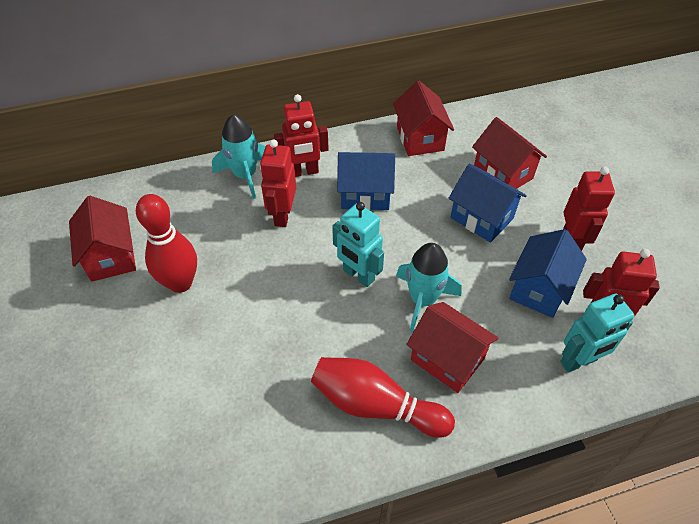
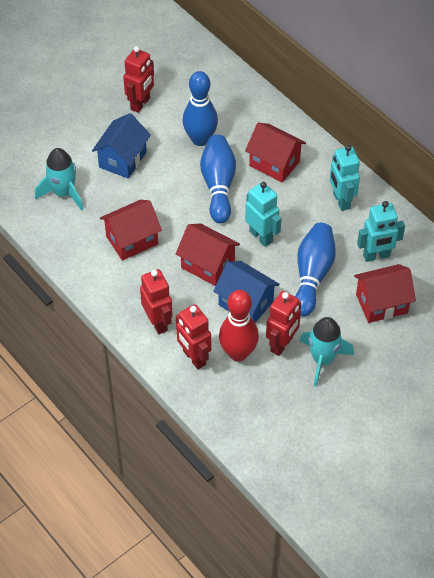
blue bowling pin: none = 0 -> [182,71,218,146] [200,135,236,223] [295,223,336,316] = 3
blue house: [337,152,395,210] [449,164,527,243] [509,229,587,318] = 3 -> [92,113,151,179] [213,261,280,323] = 2
red bowling pin: [136,194,197,293] [311,357,455,438] = 2 -> [219,290,259,362] = 1
turquoise robot: [332,202,384,287] [560,294,634,373] = 2 -> [245,182,282,247] [329,145,360,211] [357,201,405,262] = 3

